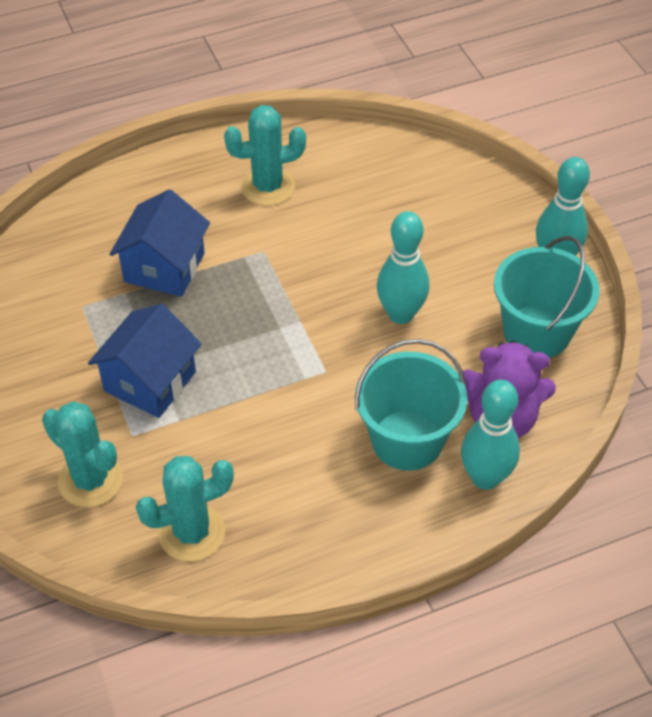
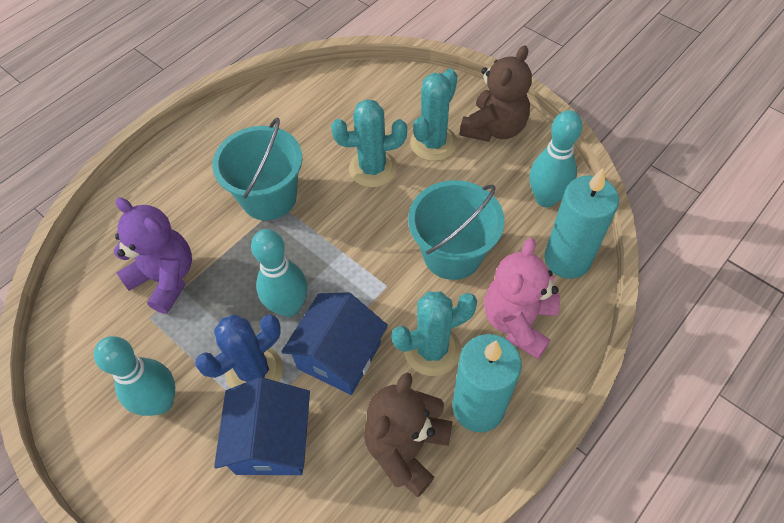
blue cactus: none = 0 -> [195,314,283,388] = 1
brown teddy bear: none = 0 -> [364,372,453,497] [460,45,532,142] = 2
pink teddy bear: none = 0 -> [484,238,560,359] = 1
turquoise candle: none = 0 -> [452,334,521,432] [544,168,619,279] = 2

